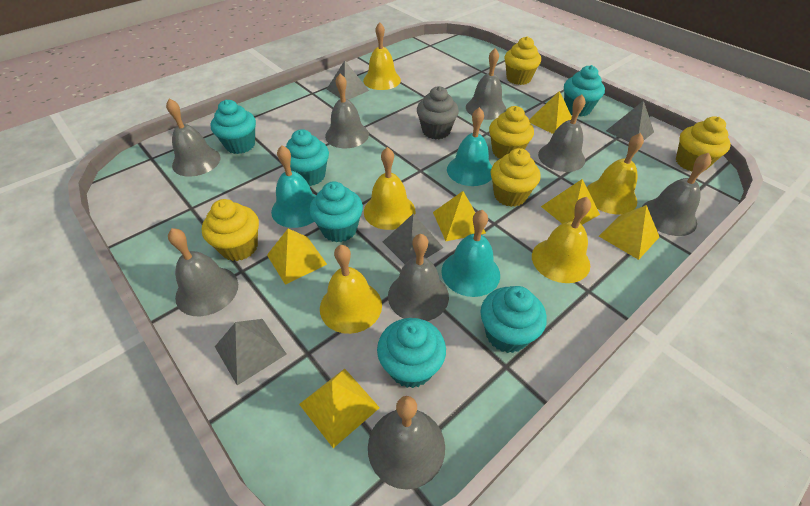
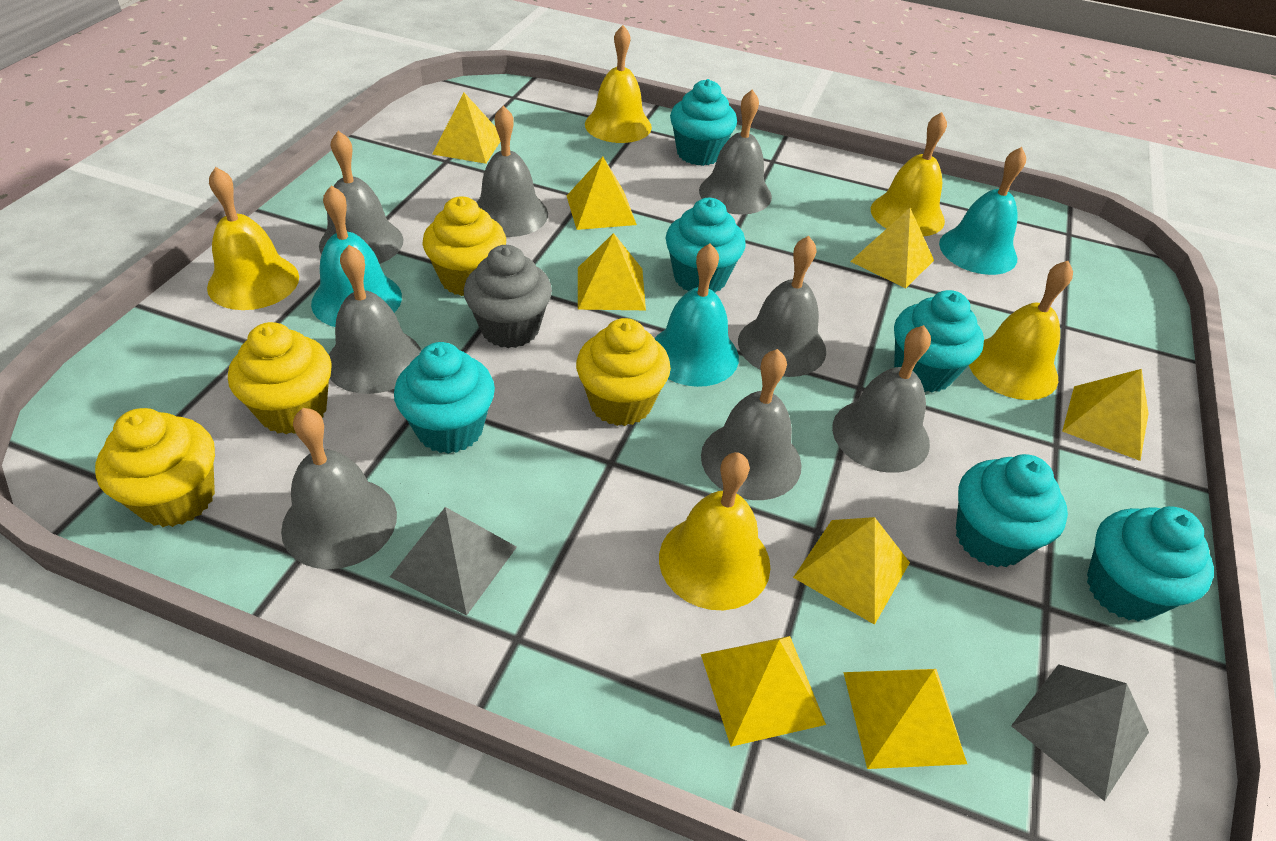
grey pyramid: [215,319,286,386] [327,60,369,100] [383,213,443,264] [606,101,654,142] = 4 -> [390,507,517,616] [1011,664,1149,801] = 2
yellow cupcake: [202,199,259,261] [489,106,534,159] [490,148,540,207] [504,36,541,85] [676,116,731,172] = 5 -> [95,408,215,527] [228,322,332,434] [422,196,506,296] [576,318,671,426] = 4
yellow pyramid: [267,229,327,285] [299,369,380,448] [433,191,486,241] [529,91,572,134] [541,179,600,225] [599,205,659,260] = 6 -> [432,93,500,164] [567,156,637,230] [578,233,646,310] [701,636,826,747] [793,517,910,625] [843,669,967,769] [850,208,934,288] [1062,369,1149,461] = 8

